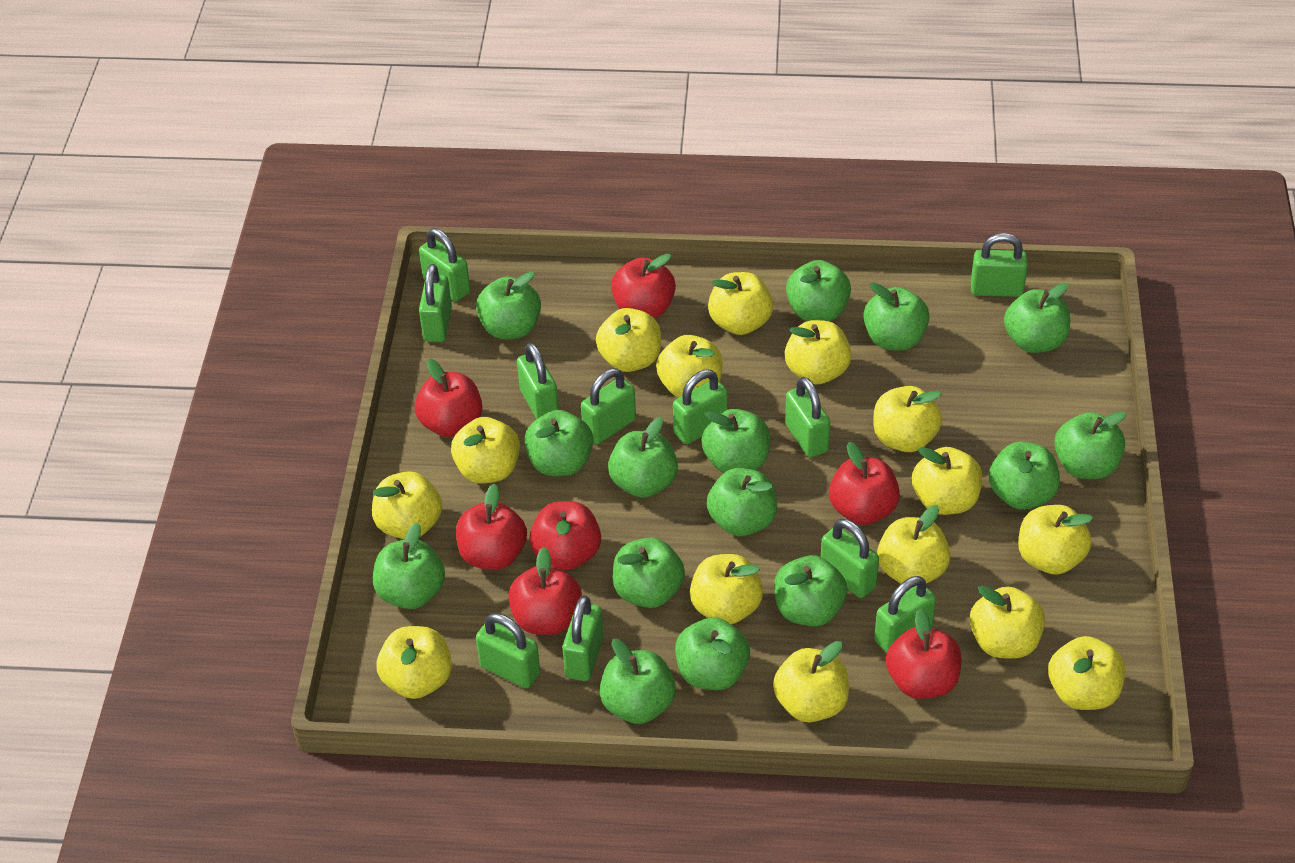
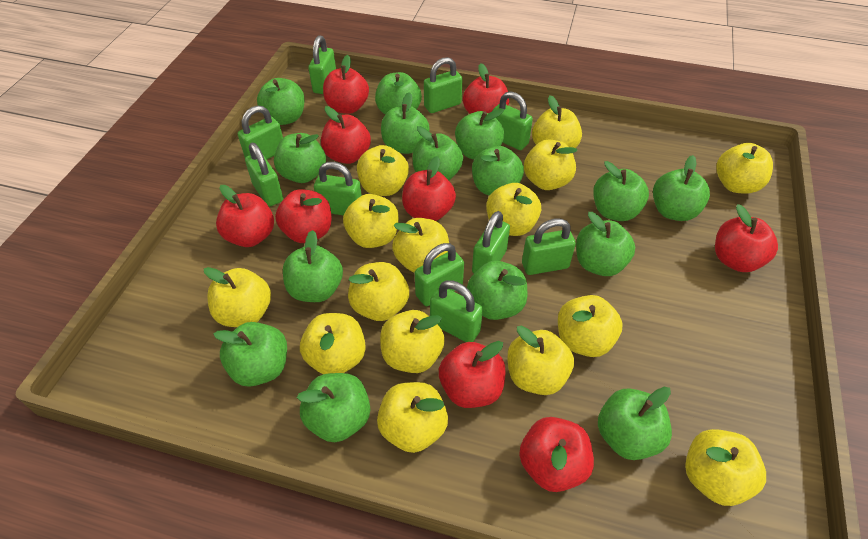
green padlock: [419,228,470,302] [419,264,452,342] [476,613,540,688] [517,343,559,419] [562,595,603,681] [581,368,636,444] [673,370,728,444] [785,377,830,458] [821,519,879,598] [874,576,936,653] [971,233,1028,297] = 11 -> [238,106,283,160] [245,143,283,207] [309,35,336,94] [314,162,362,216] [415,243,464,306] [424,57,463,113] [430,280,483,342] [472,211,510,273] [492,91,533,150] [522,218,576,275] = 10
red apple: [415,359,482,437] [456,484,527,570] [508,547,582,635] [529,501,601,570] [611,254,676,318] [829,442,900,525] [886,608,962,699] = 7 -> [216,185,274,247] [275,189,332,243] [321,106,371,164] [323,55,369,114] [402,156,456,221] [439,341,506,408] [463,63,509,114] [519,417,594,492] [715,204,778,272] = 9

